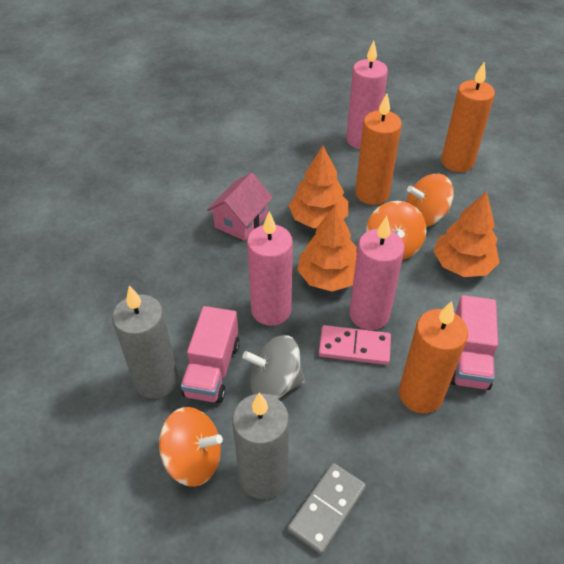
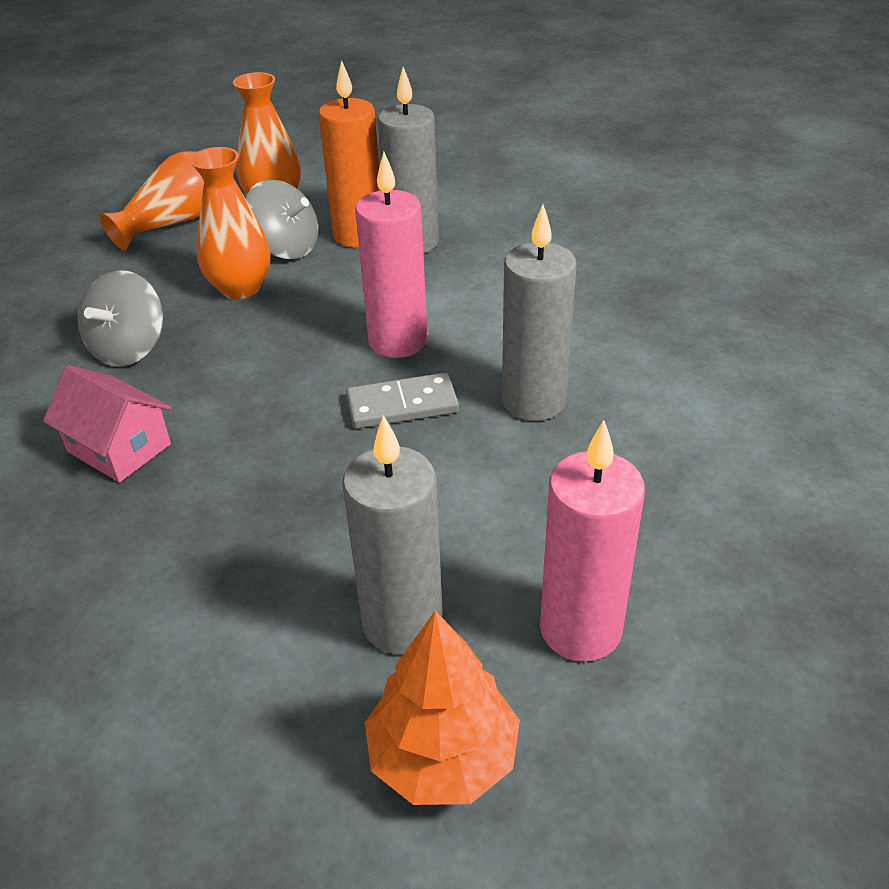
grey candle: [112,286,178,399] [232,393,289,499] = 2 -> [342,415,443,654] [378,67,439,254] [502,204,577,421] = 3
grey spinning top: [242,335,305,399] = 1 -> [78,270,163,366] [246,180,318,259] = 2
orange candle: [355,93,402,205] [399,301,468,414] [441,61,495,172] = 3 -> [319,60,381,248] = 1
orange spinning top: [159,407,223,487] [366,201,426,260] [406,174,454,227] = 3 -> none = 0
orange tree: [288,146,348,228] [297,204,357,291] [434,192,499,277] = 3 -> [365,611,520,805] = 1
orange vase: none = 0 -> [99,151,204,250] [190,147,270,299] [233,72,301,194] = 3
pink candle: [247,211,293,326] [346,41,388,149] [349,216,405,330] = 3 -> [355,152,428,358] [540,420,645,662] = 2
pink domino: [319,325,391,365] = 1 -> none = 0
pink truck: [181,306,240,403] [450,295,498,390] = 2 -> none = 0

